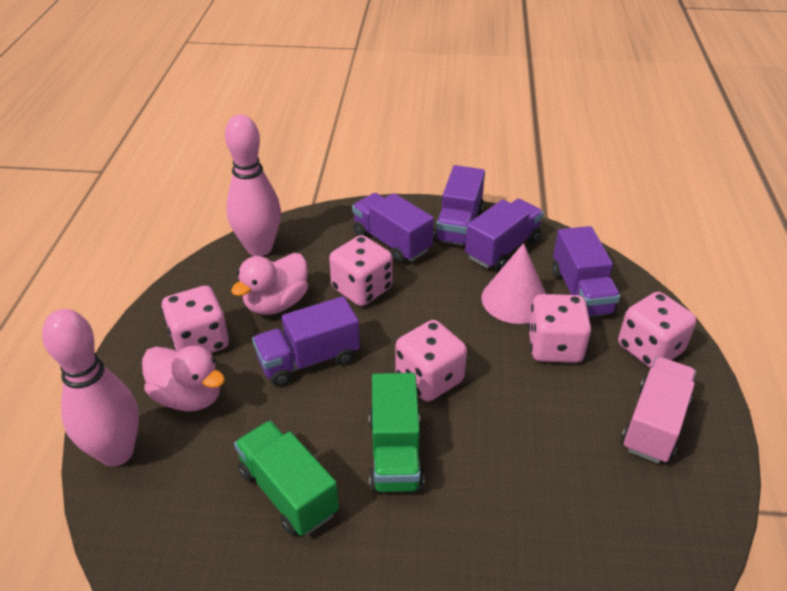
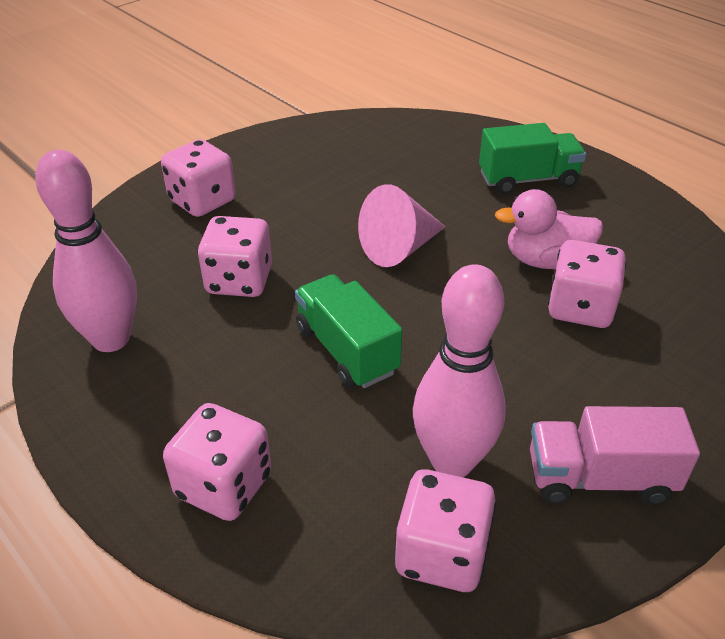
pink duck: [142,346,225,411] [231,253,308,315] = 2 -> [495,189,603,269] = 1
purple truck: [252,296,360,387] [352,193,434,263] [433,165,485,245] [465,199,543,270] [552,226,620,317] = 5 -> none = 0

